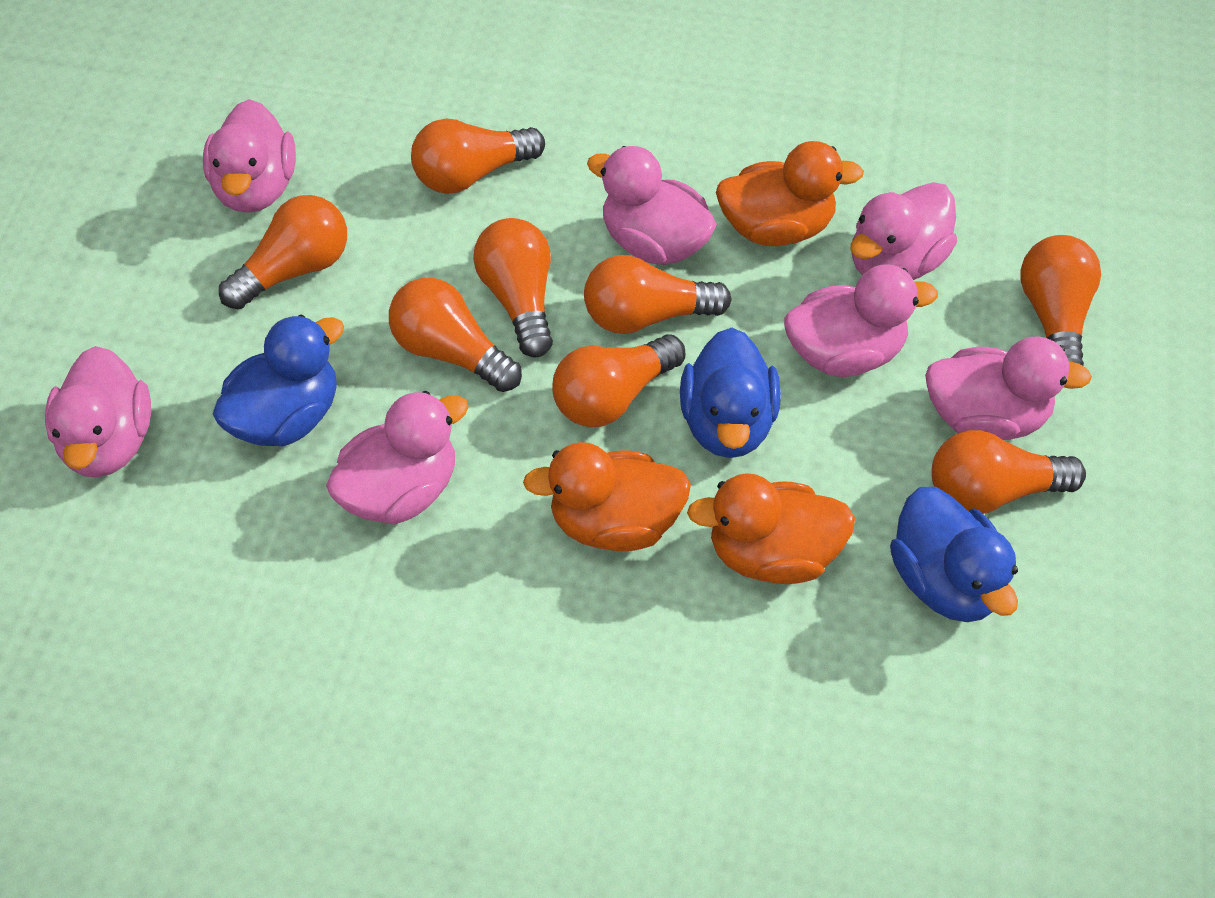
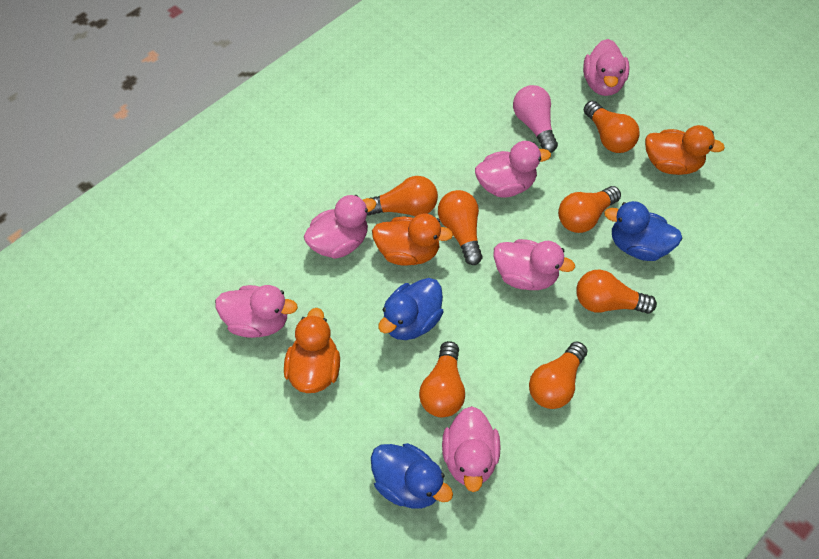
orange light bulb: [219,195,347,310] [389,278,522,392] [411,118,545,194] [473,218,553,358] [552,334,685,427] [584,255,732,334] [932,430,1086,514] [1020,235,1101,366] = 8 -> [367,176,438,216] [419,341,465,417] [438,190,482,265] [529,341,588,409] [558,186,621,233] [576,270,657,314] [583,100,640,153] = 7
pink duck: [45,346,151,478] [203,99,296,213] [326,391,469,525] [587,146,717,265] [784,264,938,377] [851,182,957,280] [925,336,1092,440] = 7 -> [215,285,298,338] [304,195,377,259] [442,406,501,492] [475,141,551,198] [493,239,575,290] [583,39,629,96] = 6
pink light bulb: none = 0 -> [513,85,558,153] = 1

